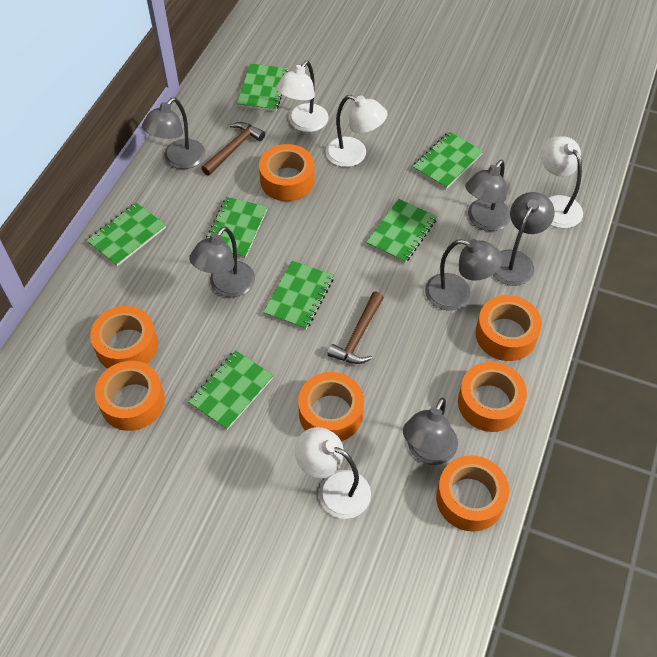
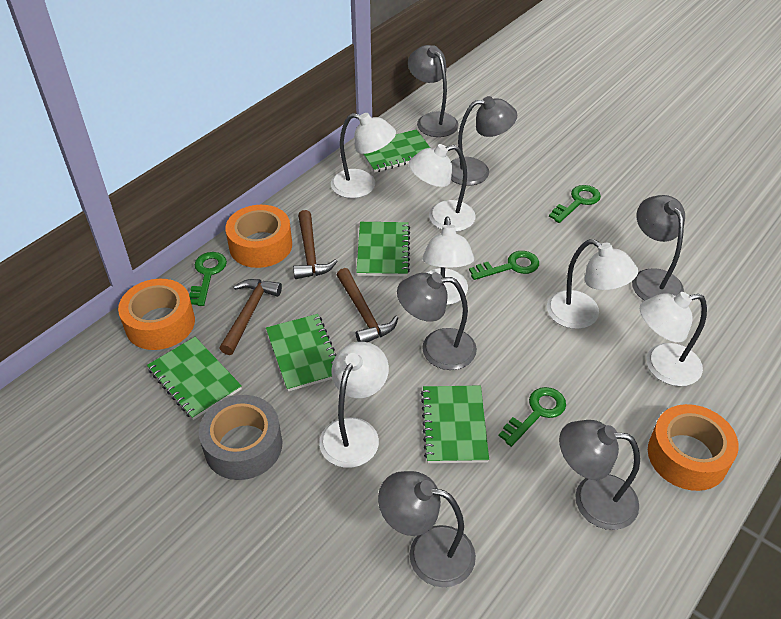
brown hammer: [201,122,265,175] [327,292,384,364] = 2 -> [219,279,282,355] [293,210,338,279] [337,268,398,342] = 3
green key: none = 0 -> [189,252,227,306] [469,251,539,280] [499,387,566,447] [549,185,601,223] = 4
green notebook: [86,202,166,266] [188,350,274,430] [206,197,267,258] [237,63,288,111] [263,261,334,330] [366,199,437,263] [412,132,483,189] = 7 -> [147,337,242,420] [266,314,337,391] [356,222,410,276] [362,129,430,173] [421,386,489,463] = 5
grey tape: none = 0 -> [199,395,282,480] = 1
orange tape: [90,306,158,369] [95,361,165,431] [259,144,314,201] [298,372,364,441] [436,455,509,532] [458,362,527,432] [475,295,542,361] = 7 -> [118,279,195,350] [225,205,292,268] [648,404,739,491] = 3
white lamp: [276,61,329,132] [295,427,371,519] [325,95,388,167] [541,137,583,228] = 4 -> [319,342,389,468] [331,113,396,198] [409,144,476,232] [423,217,474,305] [547,239,638,329] [640,292,707,386] = 6

